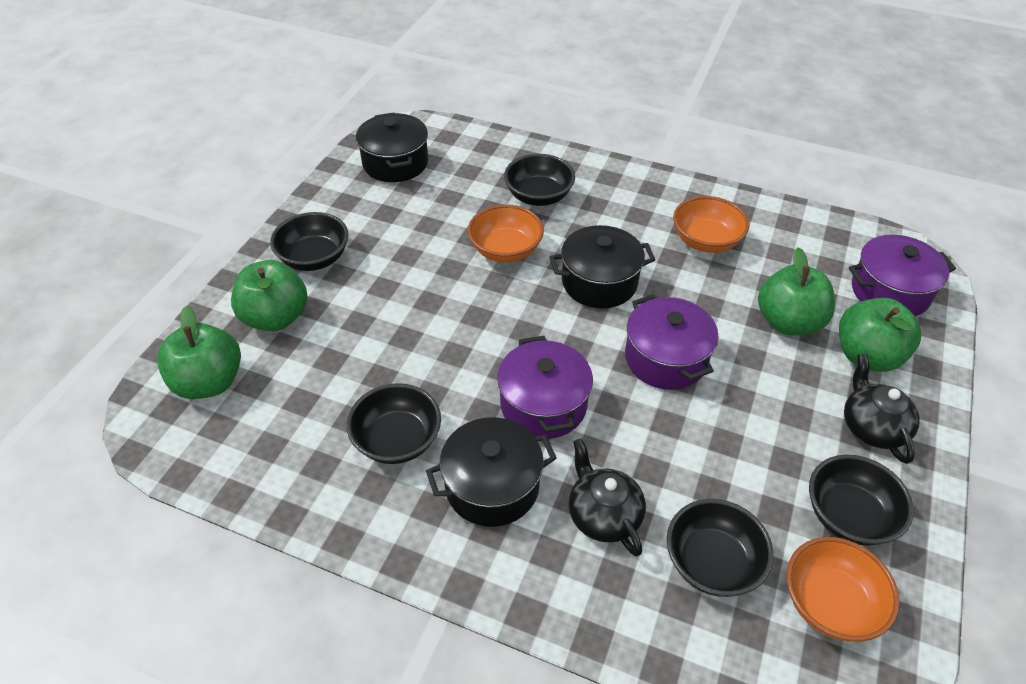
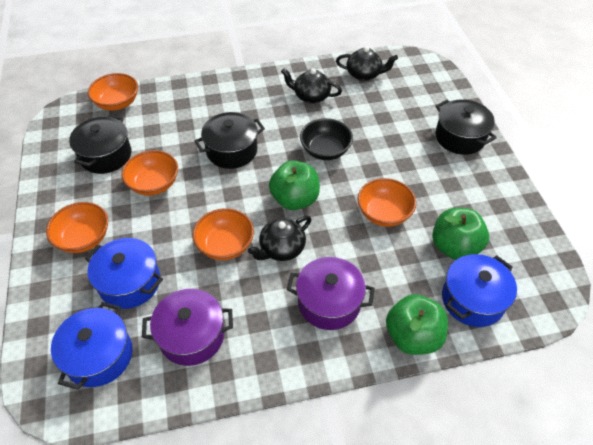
black bowl: [270,212,348,271] [347,383,441,464] [504,154,575,206] [667,499,773,597] [809,455,914,546] = 5 -> [300,118,353,160] = 1
black teapot: [569,438,646,557] [844,354,920,464] = 2 -> [248,216,311,261] [281,68,342,103] [336,46,398,81] = 3
blue pot: none = 0 -> [51,302,133,390] [85,238,163,309] [442,254,517,327] = 3
green apple: [157,305,241,399] [231,260,308,331] [758,247,835,335] [839,298,921,372] = 4 -> [269,160,320,210] [386,294,448,355] [432,208,489,260] = 3
orange bowl: [468,205,544,263] [673,196,749,253] [787,537,900,641] = 3 -> [46,202,108,253] [88,73,138,111] [121,150,178,196] [193,208,254,260] [358,178,416,227] = 5
purple pot: [497,336,593,439] [625,294,718,390] [849,235,956,317] = 3 -> [142,289,233,366] [287,257,375,330] = 2

